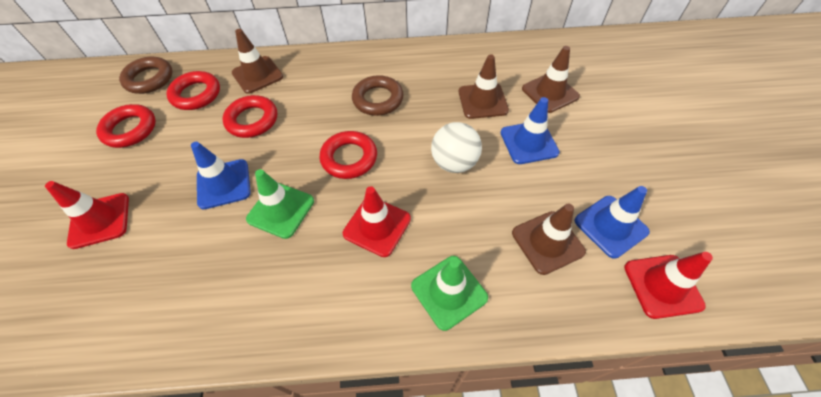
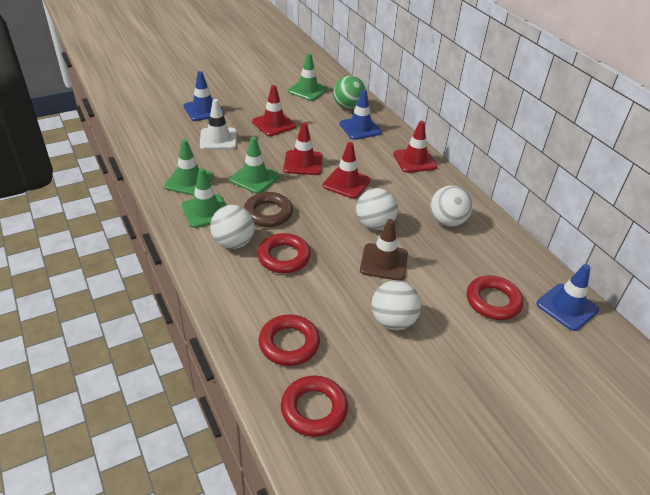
brown ring: [119,57,172,94] [352,75,404,116] = 2 -> [244,192,293,227] = 1
brown traffic cone: [232,29,283,94] [459,54,509,119] [512,204,586,275] [522,46,580,113] = 4 -> [360,219,408,281] = 1
green ball: none = 0 -> [333,75,365,109] = 1
green traffic cone: [246,169,314,239] [411,256,488,331] = 2 -> [164,139,214,196] [181,168,226,228] [230,137,280,194] [288,53,328,101] = 4
red traffic cone: [45,181,129,249] [343,186,411,257] [624,252,713,319] = 3 -> [252,85,296,136] [283,122,323,175] [323,142,371,199] [393,121,437,173] = 4
white ball: [431,122,482,173] = 1 -> [210,205,255,249] [356,188,398,230] [372,280,421,330] [430,185,472,227] = 4
white traffic cone: none = 0 -> [200,99,237,150] = 1

